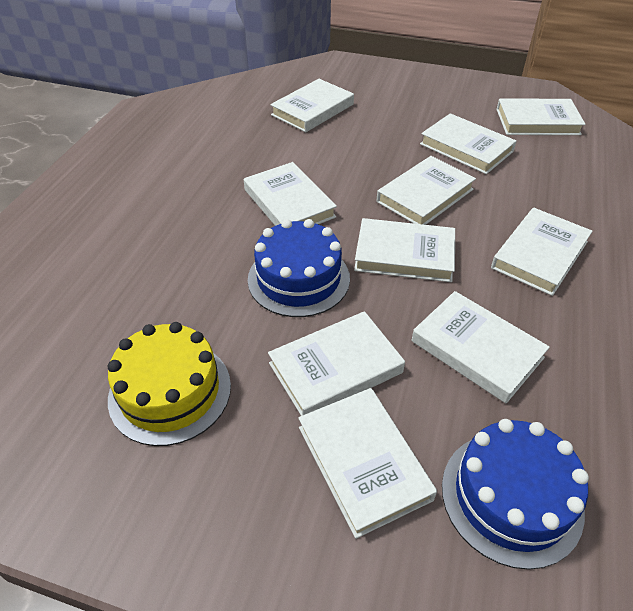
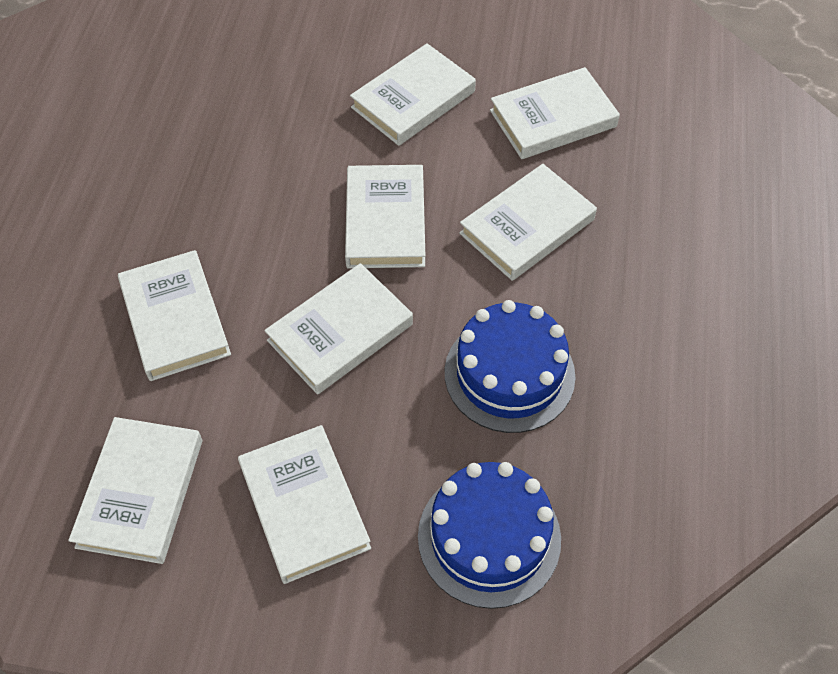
white book: [244,162,337,226] [268,311,405,416] [270,79,354,132] [298,388,437,539] [354,218,455,282] [376,156,476,225] [411,291,550,403] [420,113,517,174] [491,207,592,296] [496,98,586,135] = 10 -> [68,417,202,564] [118,250,231,381] [238,425,371,584] [264,263,413,394] [345,165,425,268] [350,43,476,146] [459,164,597,281] [490,67,620,159] = 8
yellow cake: [108,322,231,446] = 1 -> none = 0

